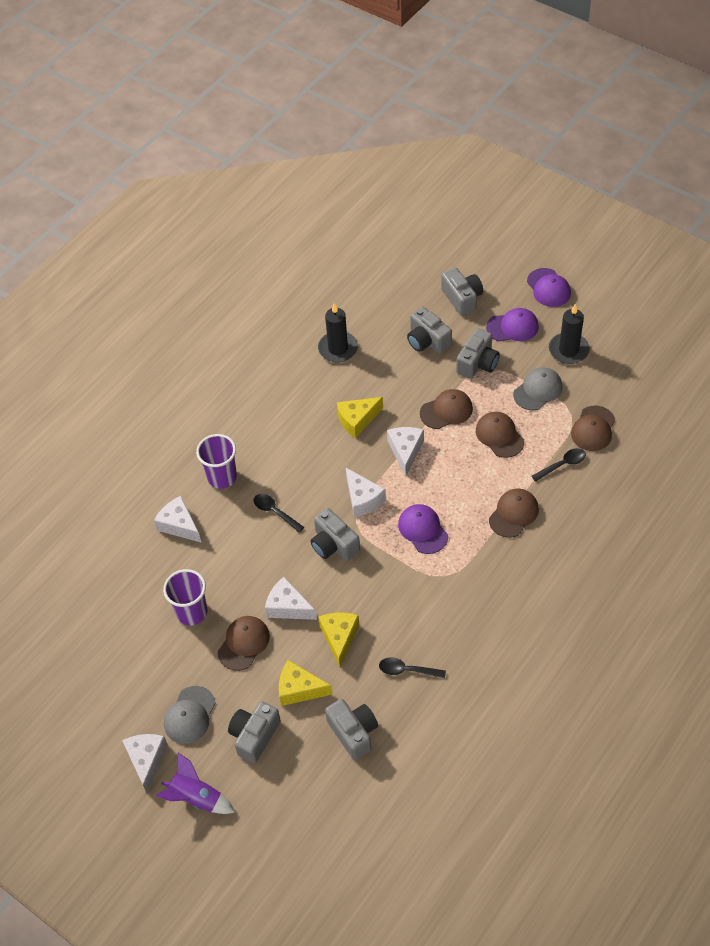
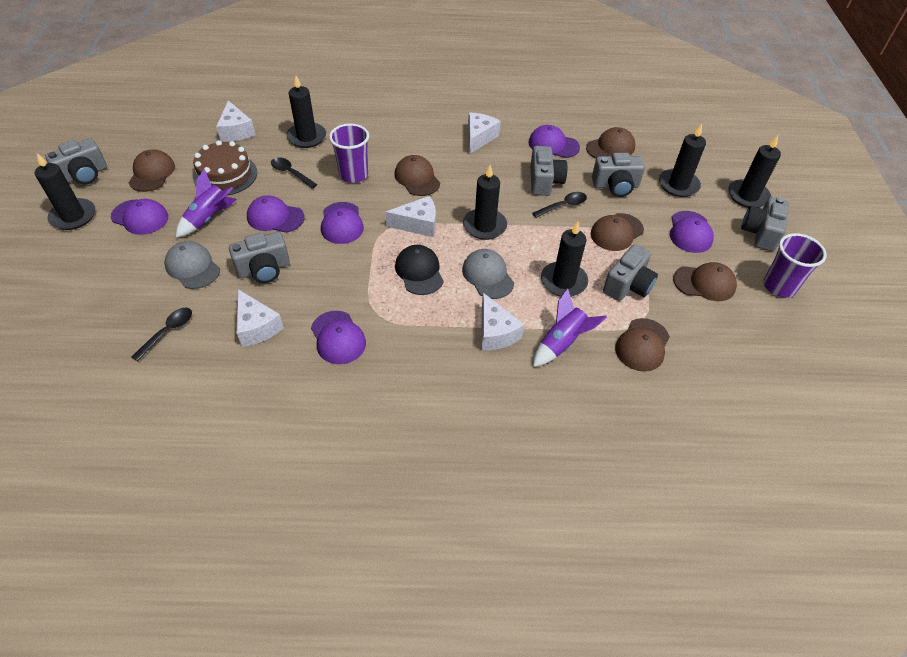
black candle: [318,303,358,362] [549,304,590,364] = 2 -> [35,153,95,230] [286,76,326,148] [463,165,507,240] [541,221,588,297] [659,124,706,197] [728,135,781,208] = 6
black cap: none = 0 -> [395,245,443,295] = 1
brown cake: none = 0 -> [193,140,257,196] = 1
brown cap: [218,616,270,671] [420,389,473,429] [476,412,524,458] [489,488,539,538] [571,405,615,451] = 5 -> [129,149,175,192] [395,155,440,196] [586,127,635,158] [591,213,644,251] [615,318,670,372] [673,262,737,301] = 6
purple cap: [398,504,448,554] [486,308,539,341] [527,268,571,307] = 3 -> [111,199,168,235] [247,195,305,233] [311,311,366,364] [321,202,364,244] [529,125,580,158] [670,211,714,253] = 6
purple rocket: [156,753,235,814] = 1 -> [176,169,237,238] [533,288,607,367] = 2
yellow cheese: [279,660,333,706] [318,612,359,667] [337,397,383,438] = 3 -> none = 0

